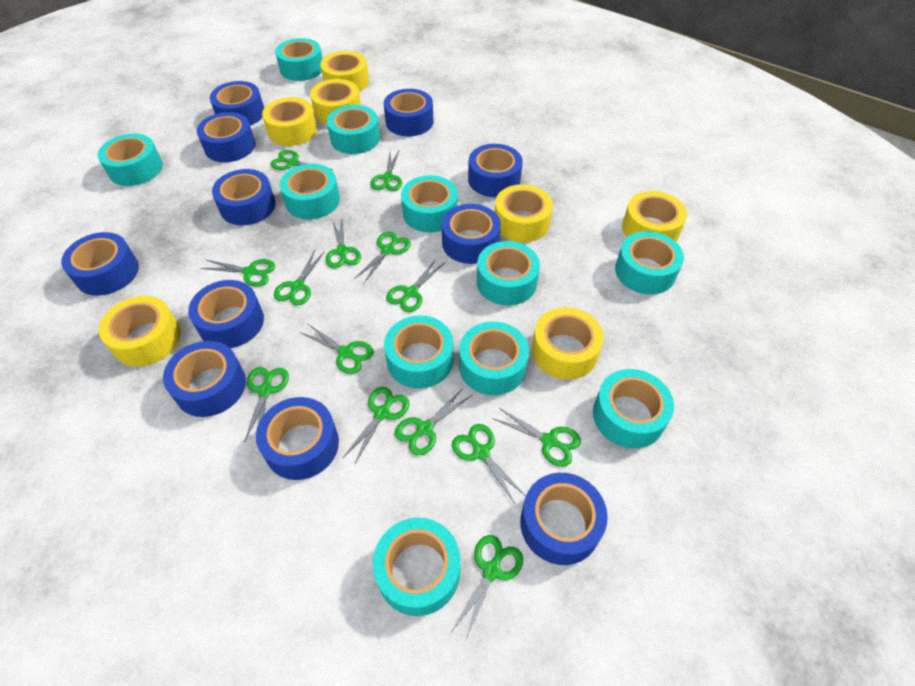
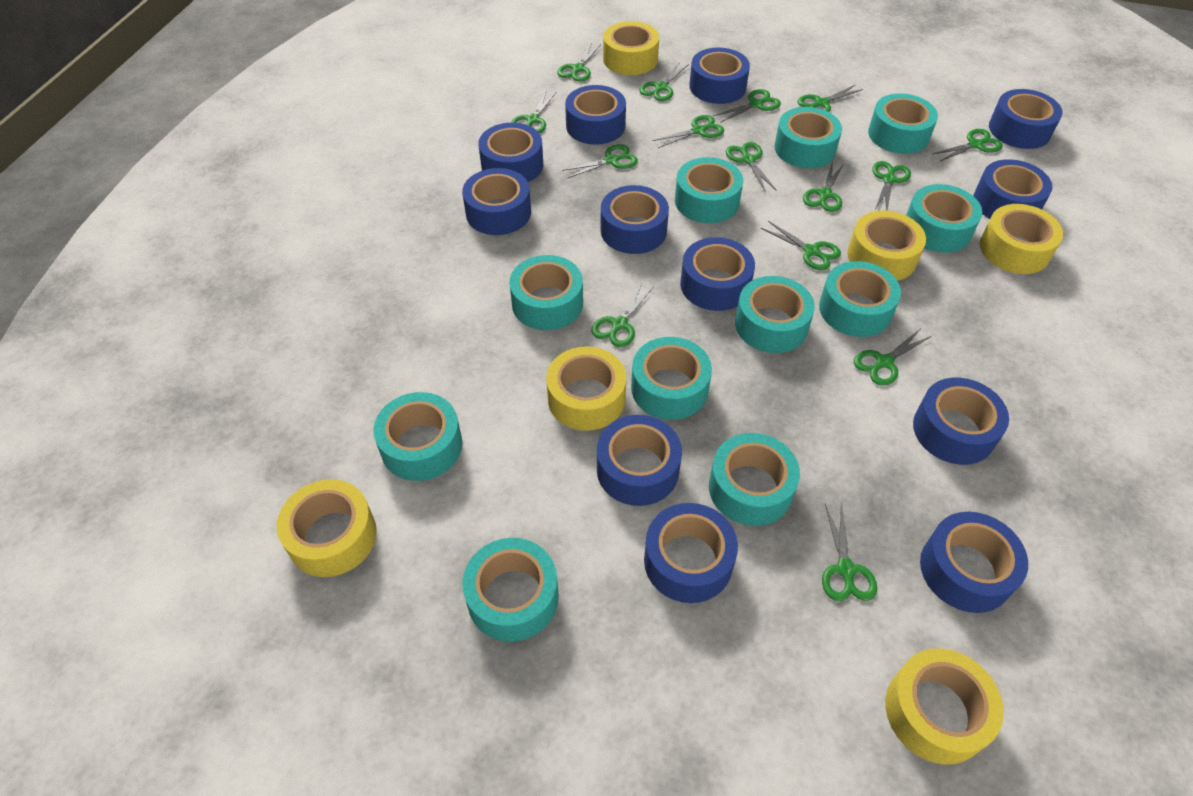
blue tape: [61,232,139,296] [163,341,246,417] [188,280,264,348] [197,112,255,162] [210,81,264,126] [212,169,276,225] [256,397,339,480] [384,89,433,136] [442,204,501,264] [468,144,523,197] [520,473,608,565] = 11 -> [462,168,531,235] [478,123,543,182] [565,85,626,145] [597,415,682,506] [601,185,669,254] [644,503,738,603] [680,237,755,311] [689,48,750,104] [913,378,1009,465] [920,512,1028,613] [973,159,1053,219] [989,89,1063,149] = 12
green scissors: [201,259,275,287] [244,367,289,442] [270,150,333,170] [274,250,325,305] [300,324,374,374] [325,220,361,268] [342,387,410,465] [354,231,411,283] [370,151,402,191] [386,259,444,312] [395,388,472,455] [452,424,526,504] [452,535,523,642] [492,408,581,467] = 14 -> [511,90,556,134] [557,43,601,82] [562,144,638,178] [591,284,654,347] [639,62,689,101] [652,115,724,148] [714,89,781,123] [726,142,777,192] [761,221,841,270] [798,85,863,112] [803,161,844,212] [822,503,877,601] [854,329,932,386] [872,161,911,211] [932,129,1003,162] = 15
yellow tape: [99,296,181,367] [262,97,317,146] [310,79,361,125] [321,51,369,92] [495,184,553,242] [532,307,604,379] [622,191,687,242] = 7 -> [277,479,377,577] [546,346,626,431] [603,21,659,75] [847,211,926,281] [885,648,1004,765] [980,204,1063,274] = 6

